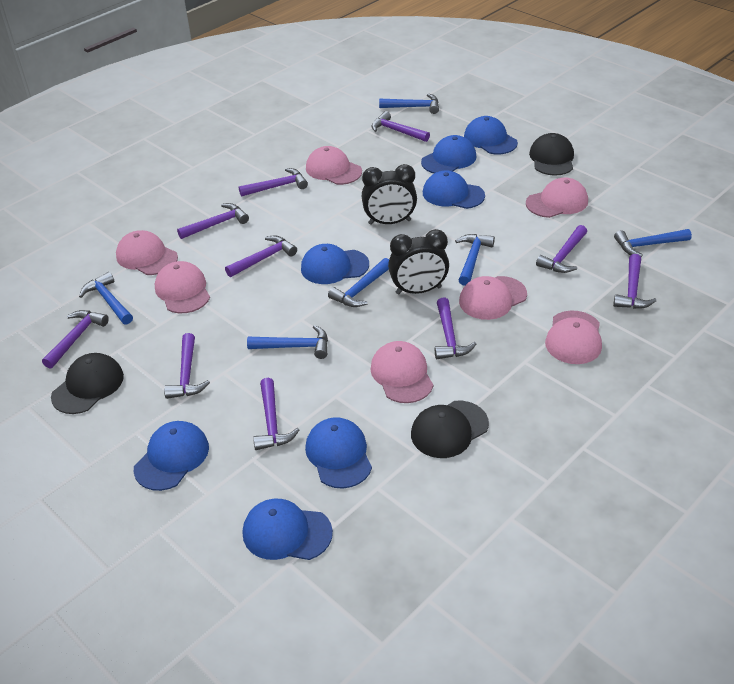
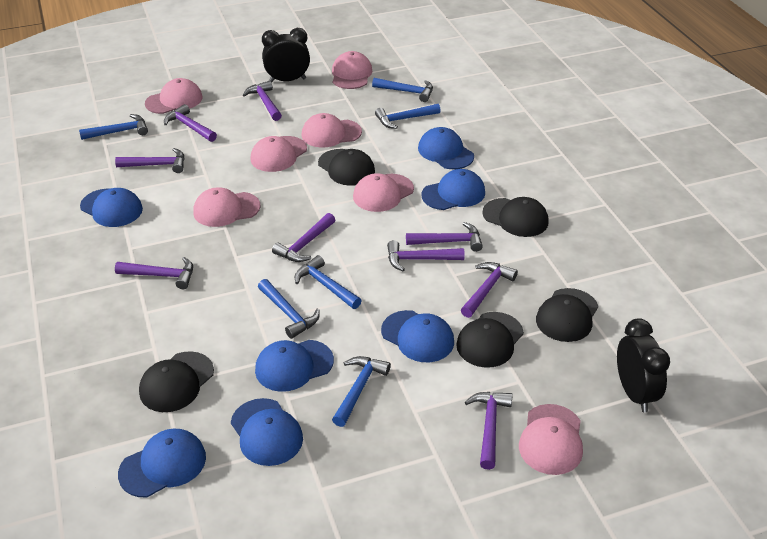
black cap: [51,353,124,414] [411,401,489,458] [529,133,574,176] = 3 -> [139,351,214,412] [318,149,375,186] [456,312,524,368] [482,197,548,237] [536,288,599,342] = 5
purple hammer: [42,310,109,369] [164,333,210,399] [177,203,249,239] [225,236,297,277] [239,168,308,197] [253,378,299,450] [372,111,430,142] [435,297,476,359] [536,225,587,273] [613,254,656,309] = 10 -> [115,148,185,173] [115,257,193,289] [164,104,217,142] [243,81,282,121] [272,213,335,262] [387,240,465,271] [406,222,483,252] [461,262,518,318] [465,392,512,470] = 9

